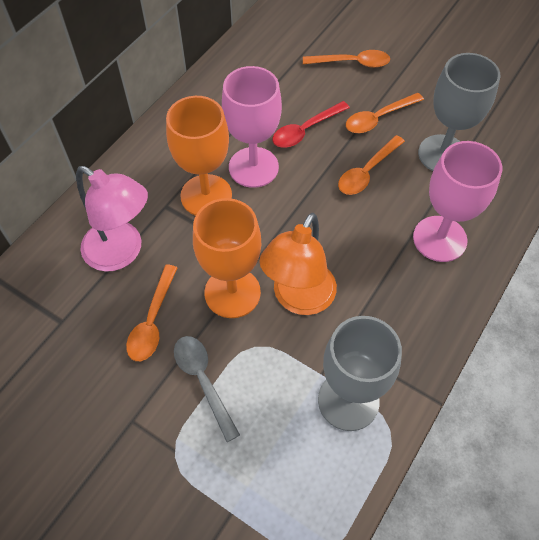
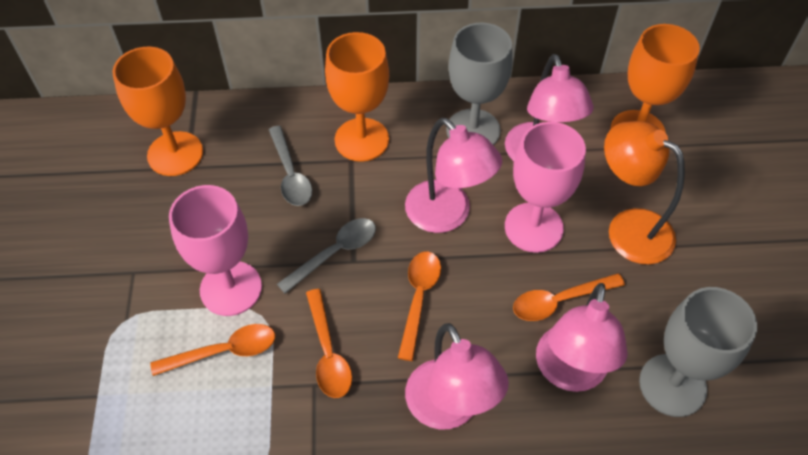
grey spoon: [174,336,240,442] = 1 -> [268,126,312,206] [277,218,376,294] = 2
orange goblet: [166,96,232,216] [193,198,261,318] = 2 -> [112,47,203,176] [325,32,389,162] [610,24,700,133] = 3
pink lamp: [76,166,148,271] = 1 -> [405,118,502,233] [405,323,509,429] [505,54,594,161] [536,283,628,392] = 4
red spoon: [272,101,350,148] = 1 -> none = 0

